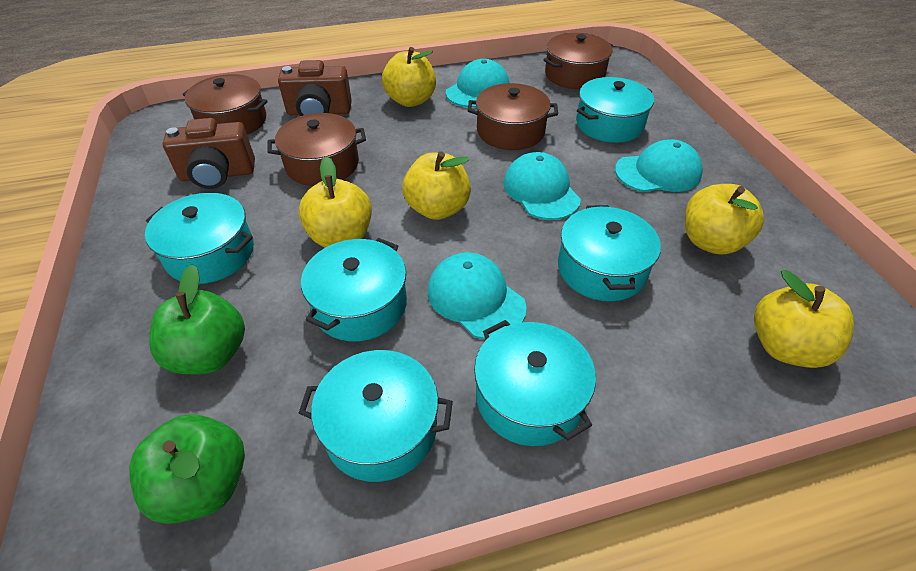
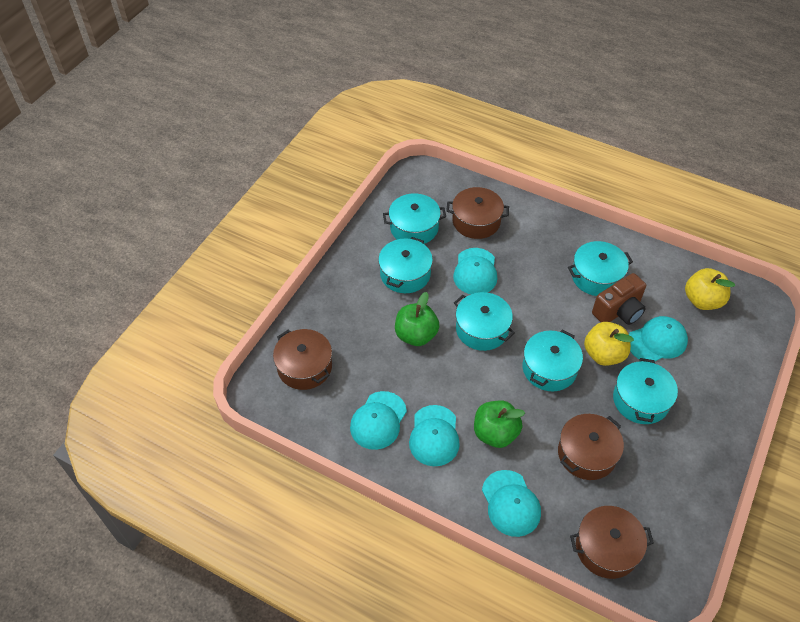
brown camera: [163,118,255,189] [278,60,352,116] = 2 -> [592,273,646,325] = 1
turquoise cap: [428,252,526,339] [446,59,509,107] [503,152,581,220] [615,139,703,192] = 4 -> [350,391,407,450] [409,405,460,466] [453,248,497,294] [482,470,541,537] [629,316,688,361] = 5
yellow apple: [299,156,372,247] [382,47,436,107] [402,151,471,220] [685,184,764,255] [754,270,854,368] = 5 -> [584,322,634,366] [685,268,735,310] = 2

